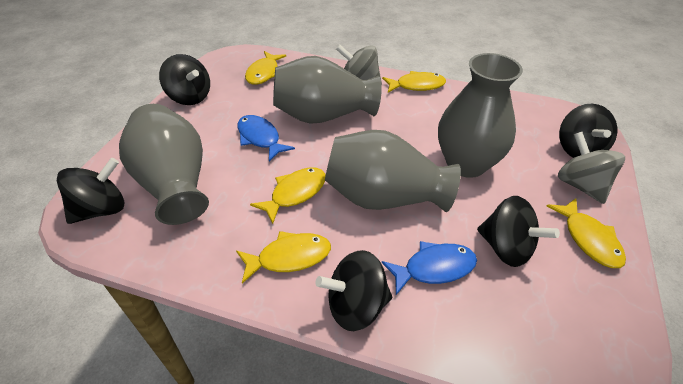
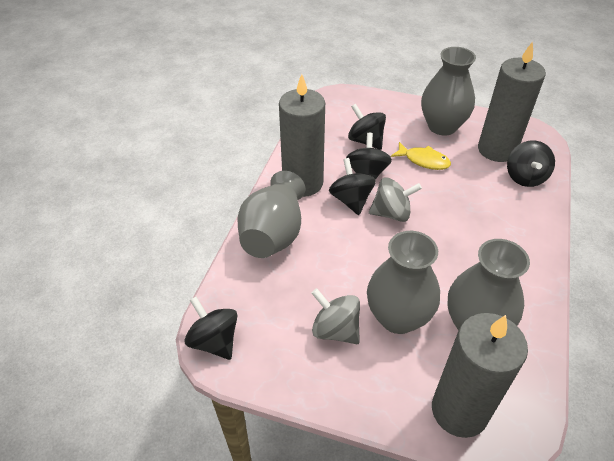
blue fish: [237,115,295,161] [382,241,477,295] = 2 -> none = 0
grey candle: none = 0 -> [279,74,325,197] [432,313,528,438] [478,41,546,162] = 3
yellow fish: [236,231,331,283] [245,51,286,85] [250,167,326,224] [382,71,446,93] [547,198,626,268] = 5 -> [391,142,451,170] = 1

